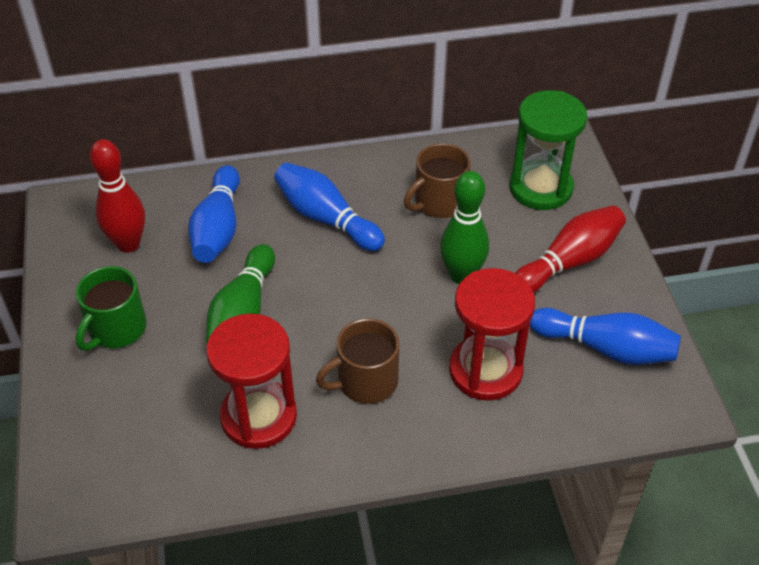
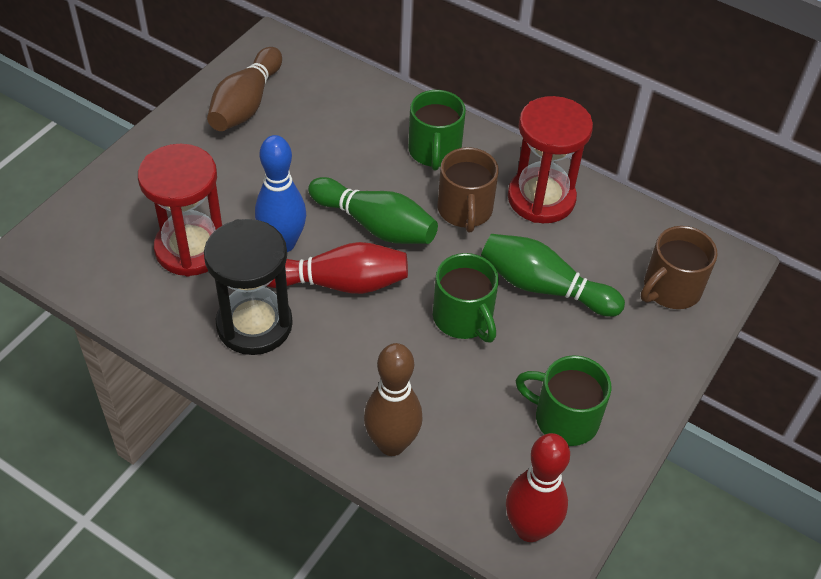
black hourglass: none = 0 -> [204,219,293,355] = 1
blue bowling pin: [188,165,240,263] [274,163,385,251] [530,308,681,365] = 3 -> [255,135,306,252] = 1
brown bowling pin: none = 0 -> [207,47,282,131] [364,343,423,456] = 2
green hourglass: [509,90,588,210] = 1 -> none = 0
green mug: [76,266,147,351] = 1 -> [408,90,466,171] [433,253,499,342] [516,355,612,446] = 3

